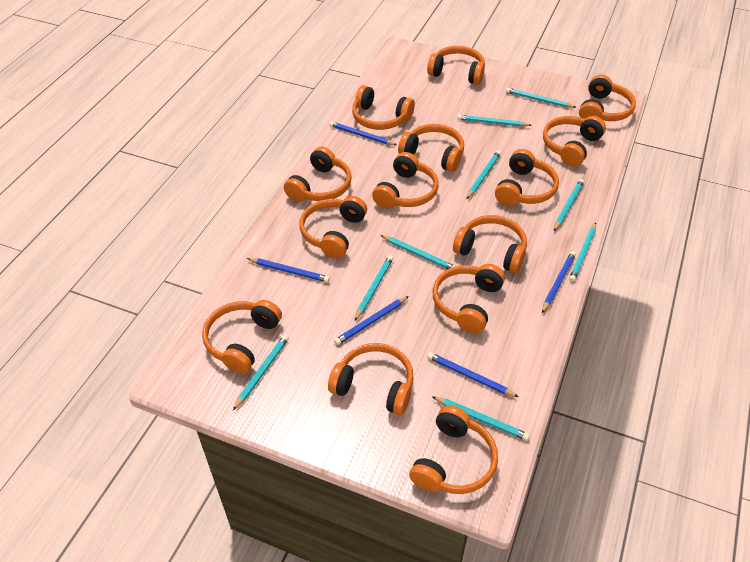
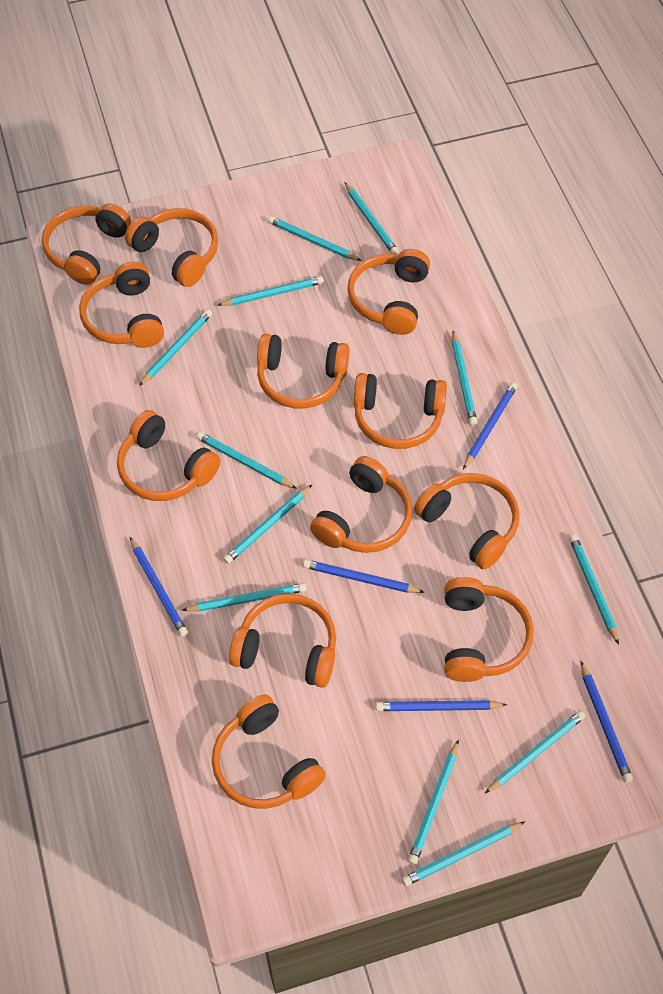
orange headphones: [202,300,282,374] [284,147,352,202] [299,196,367,258] [328,343,414,415] [352,85,415,130] [372,152,439,208] [398,124,464,172] [409,405,498,494] [427,46,485,85] [432,264,505,333] [453,215,527,273] [495,149,559,206] [543,116,606,167] [579,75,636,121] = 14 -> [42,203,131,285] [79,262,164,348] [117,410,220,501] [125,208,218,287] [212,694,326,809] [229,594,336,688] [257,334,349,409] [310,456,412,553] [347,249,430,335] [354,373,447,449] [414,473,519,569] [445,577,534,682] = 12
turquoise pencil: [233,335,289,410] [355,255,393,320] [380,235,455,269] [432,396,530,441] [457,115,532,127] [467,151,501,199] [506,88,576,108] [554,179,584,231] [569,223,596,282] = 9 -> [139,309,212,386] [182,583,306,612] [196,432,297,489] [218,276,324,306] [223,485,312,564] [268,216,362,261] [345,182,399,254] [402,821,526,886] [408,740,459,865] [452,331,477,425] [484,710,585,794] [569,535,619,645] = 12

